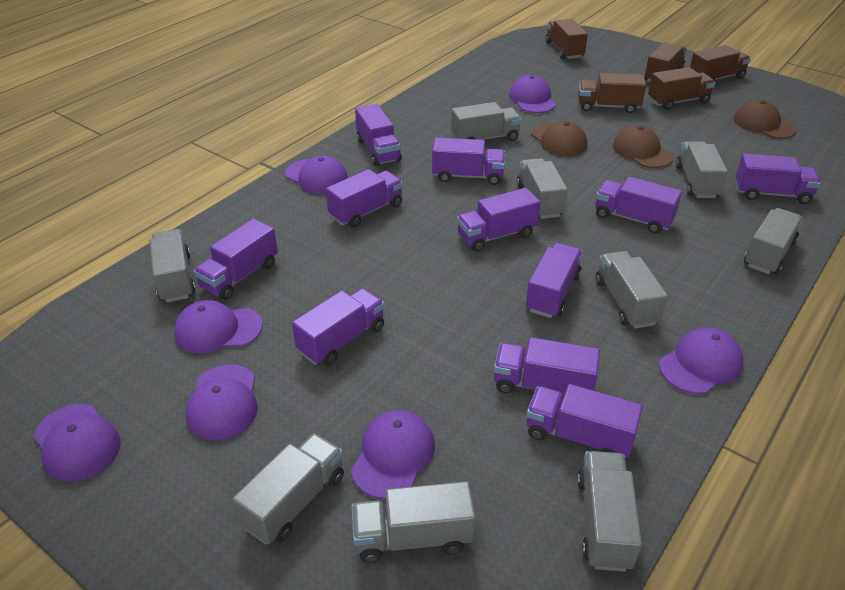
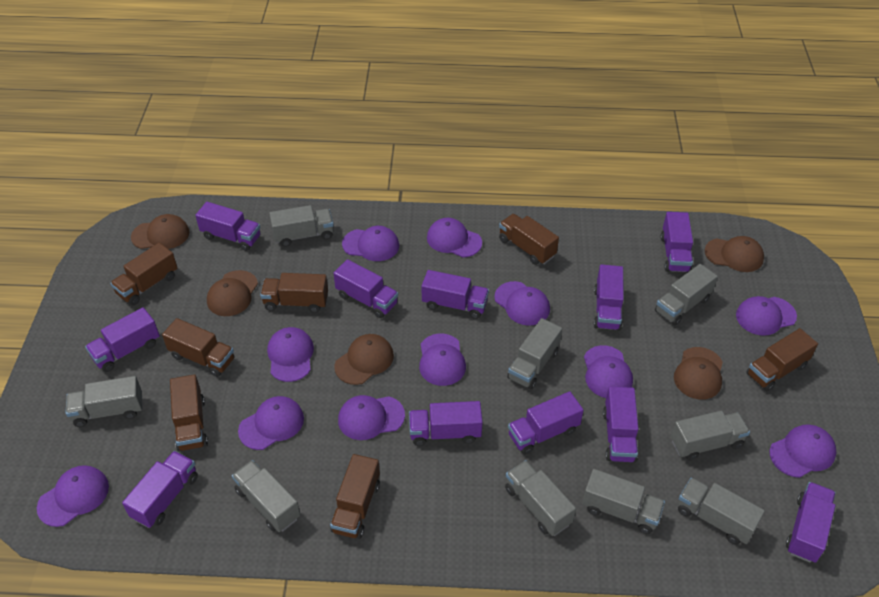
brown cap: [531,121,587,156] [612,125,673,168] [733,100,797,139] = 3 -> [131,214,189,249] [207,270,258,316] [334,334,394,385] [674,347,723,400] [705,236,764,272] = 5
brown truck: [545,19,588,59] [578,73,646,113] [645,42,687,82] [648,67,715,110] [690,45,751,81] = 5 -> [110,243,178,305] [162,318,235,377] [170,374,208,452] [260,273,328,313] [330,454,380,539] [499,214,559,265] [746,328,818,391] = 7
purple cap: [33,404,121,482] [174,300,263,353] [186,364,258,440] [285,156,348,194] [351,410,435,499] [509,75,556,113] [659,327,743,394] = 7 -> [37,465,109,527] [238,396,304,450] [267,327,314,382] [338,395,405,440] [342,226,399,261] [419,334,466,386] [427,218,482,257] [494,281,550,326] [584,345,633,398] [736,296,797,336] [770,424,836,478] = 11

